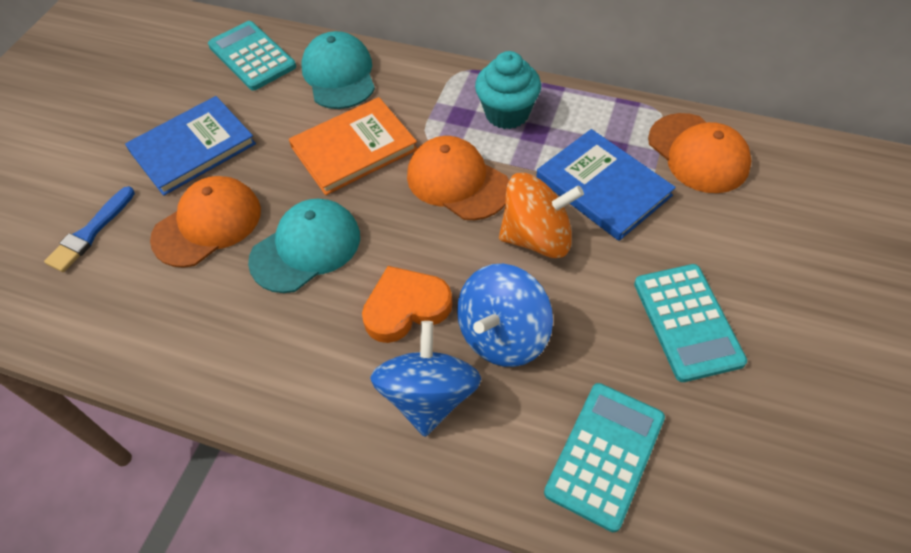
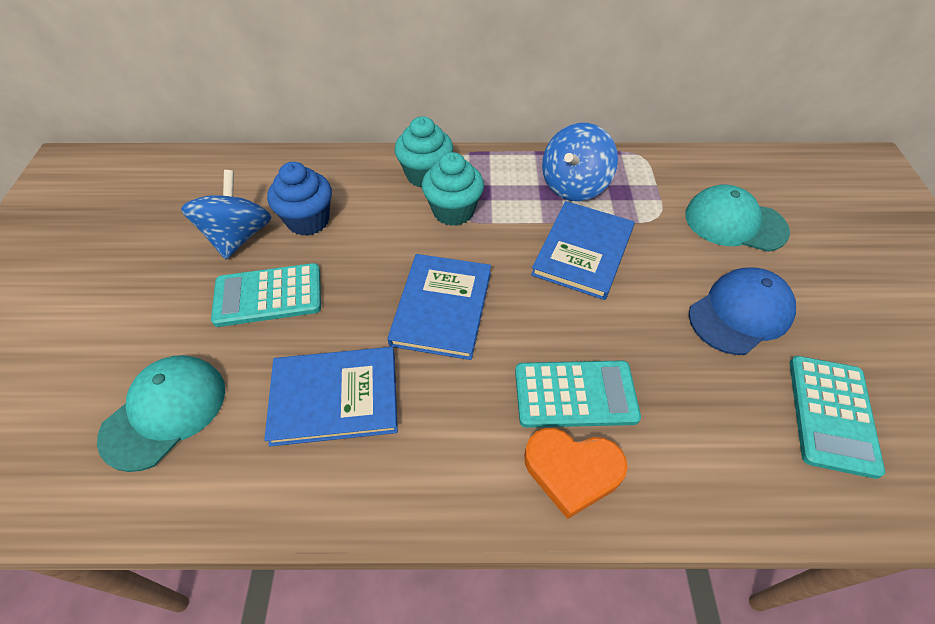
blue book: [125,96,256,196] [536,129,676,241] = 2 -> [264,347,398,447] [387,254,491,360] [531,201,635,300] = 3
blue brush: [44,186,135,272] = 1 -> none = 0
blue cap: none = 0 -> [689,267,796,355] = 1
blue cupcake: none = 0 -> [267,162,332,236] = 1
orange book: [289,97,418,195] = 1 -> none = 0
orange cap: [150,176,261,268] [407,136,509,220] [648,113,751,193] = 3 -> none = 0
orange spinning top: [499,173,584,258] = 1 -> none = 0
turquoise cupcake: [475,51,541,129] = 1 -> [394,116,453,188] [422,152,484,226] = 2

